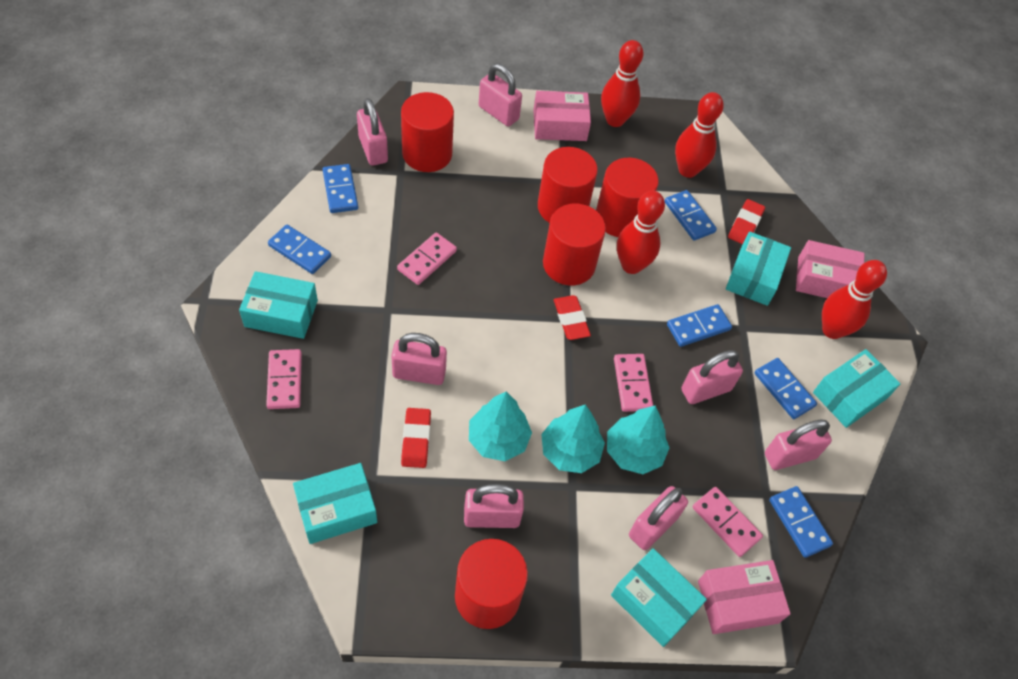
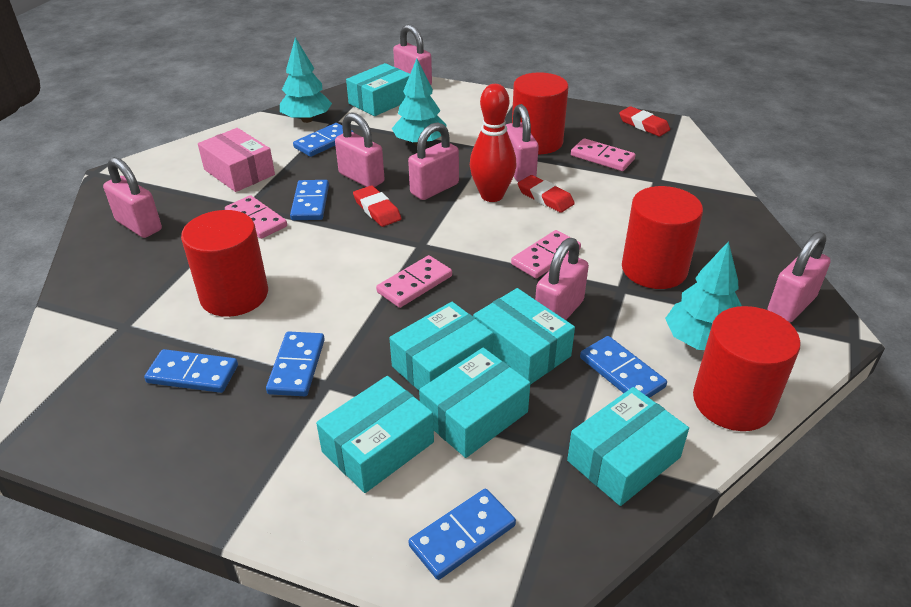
pink box: [533,91,591,141] [698,560,791,634] [796,240,865,298] = 3 -> [198,128,275,192] = 1
red bowling pin: [601,40,644,127] [617,191,665,274] [675,92,724,178] [822,260,887,339] = 4 -> [470,84,516,202] = 1
red cylinder: [401,92,454,172] [455,539,528,629] [538,147,598,223] [543,204,606,286] [596,158,659,237] = 5 -> [181,210,268,317] [512,72,568,154] [622,186,703,289] [693,306,801,431] = 4
turquoise box: [239,271,318,339] [293,463,377,544] [611,548,707,647] [726,231,791,306] [813,349,901,428] = 5 -> [316,376,434,493] [346,63,410,116] [389,302,494,390] [419,348,530,458] [473,288,575,385] [567,387,689,506] = 6

